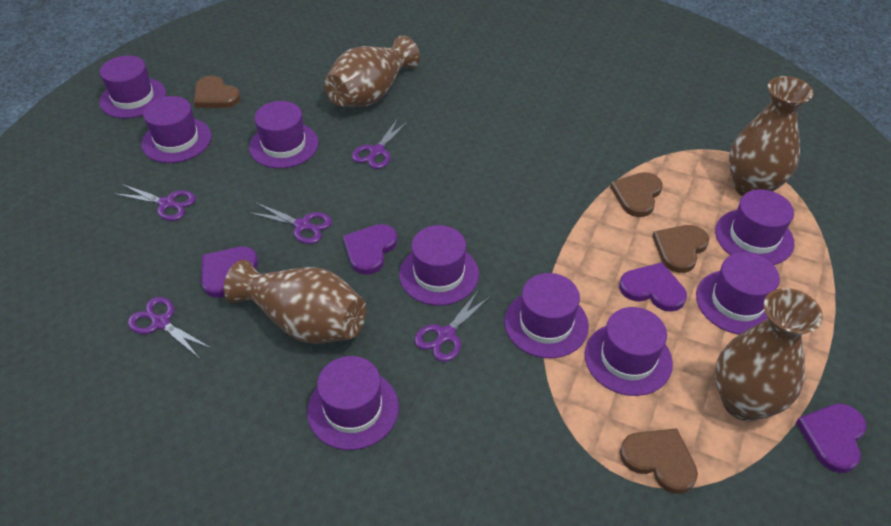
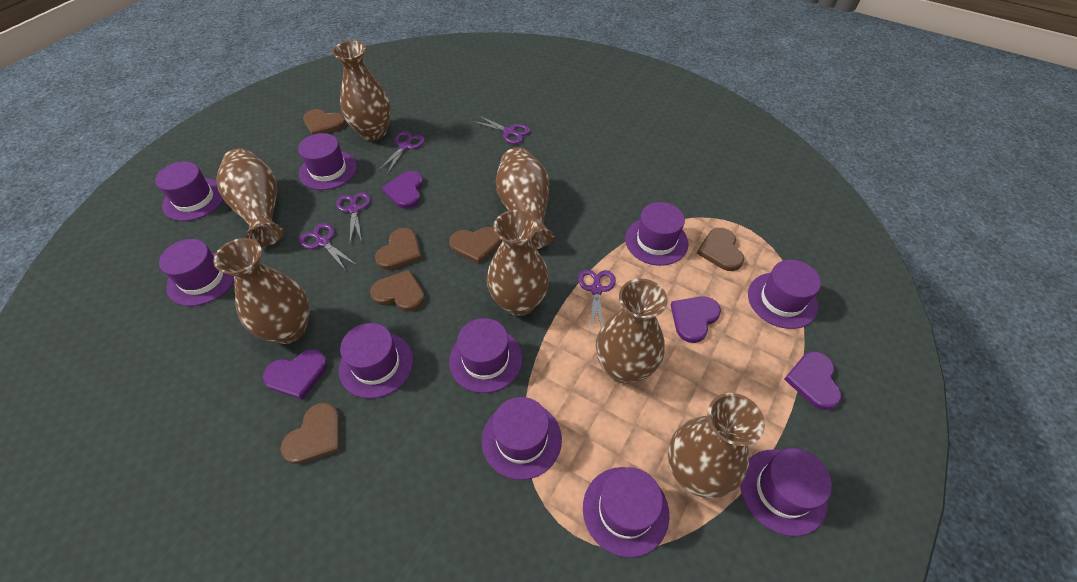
brown heart: [194,76,241,108] [610,172,663,217] [620,428,698,494] [652,225,709,273] = 4 -> [280,403,340,464] [303,109,346,135] [370,269,425,311] [375,228,422,270] [449,227,501,264] [697,228,744,271] = 6
brown vase: [224,260,366,344] [324,35,420,107] [715,288,823,421] [729,76,813,196] = 4 -> [213,238,309,344] [217,148,284,247] [332,41,391,141] [487,210,549,316] [496,147,554,249] [596,278,668,384] [668,393,765,498] = 7
purple hat: [99,55,166,118] [141,96,211,163] [249,101,319,168] [307,356,399,450] [399,225,479,306] [504,273,589,358] [585,307,673,396] [696,252,780,335] [715,189,795,265] = 9 -> [155,162,224,221] [159,239,234,306] [298,133,357,190] [339,323,414,399] [449,318,522,393] [482,397,562,480] [583,467,669,558] [625,202,688,266] [740,448,832,537] [748,260,821,329] = 10

